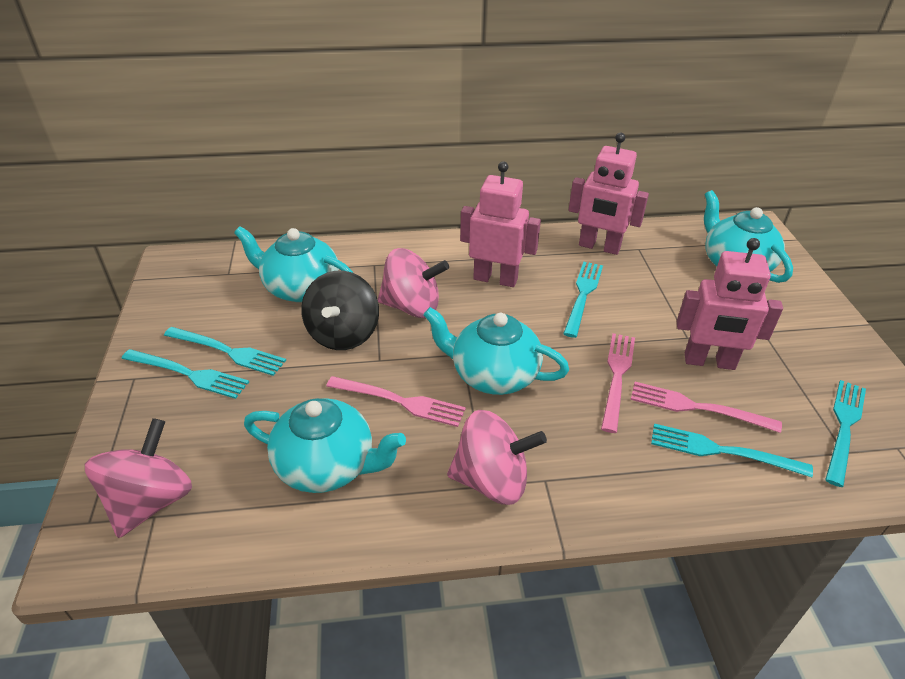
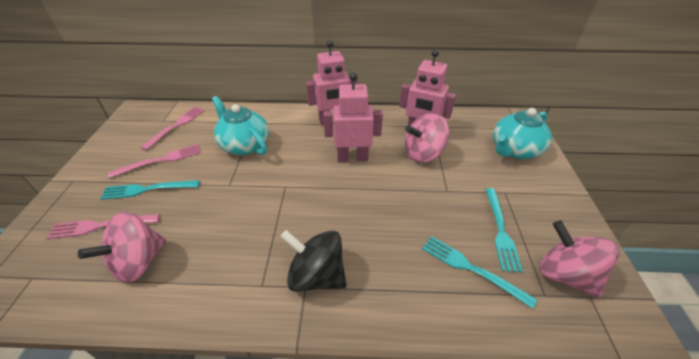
turquoise fork: [121,349,249,399] [164,327,286,376] [563,262,603,338] [651,424,813,477] [825,380,866,487] = 5 -> [100,180,200,200] [422,236,537,309] [485,188,523,272] = 3
turquoise teapot: [234,226,353,302] [244,398,406,493] [423,307,569,395] [704,190,793,283] = 4 -> [212,96,269,155] [493,108,552,159] = 2

